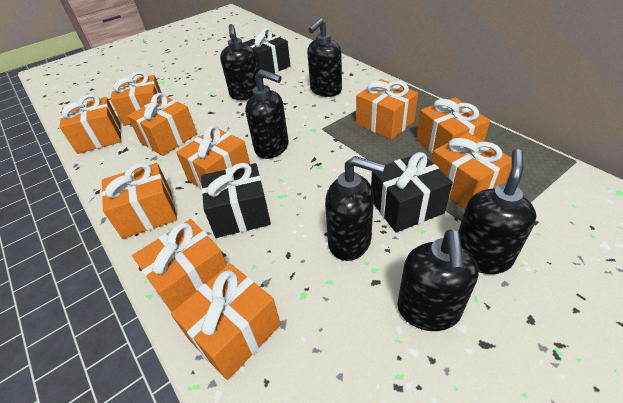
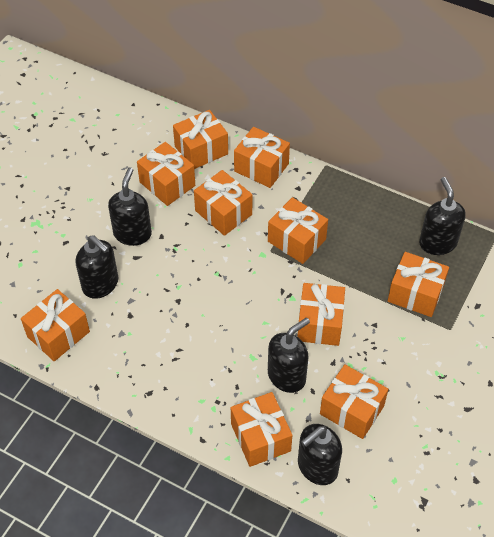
black gift: [201,163,271,238] [242,28,290,78] [371,152,453,233] = 3 -> none = 0
black soap dispenser: [220,24,259,100] [245,69,289,159] [307,18,342,97] [325,156,385,261] [397,230,479,331] [458,149,536,274] = 6 -> [76,235,118,299] [108,167,152,246] [268,318,310,393] [298,424,342,485] [419,177,466,255] = 5

